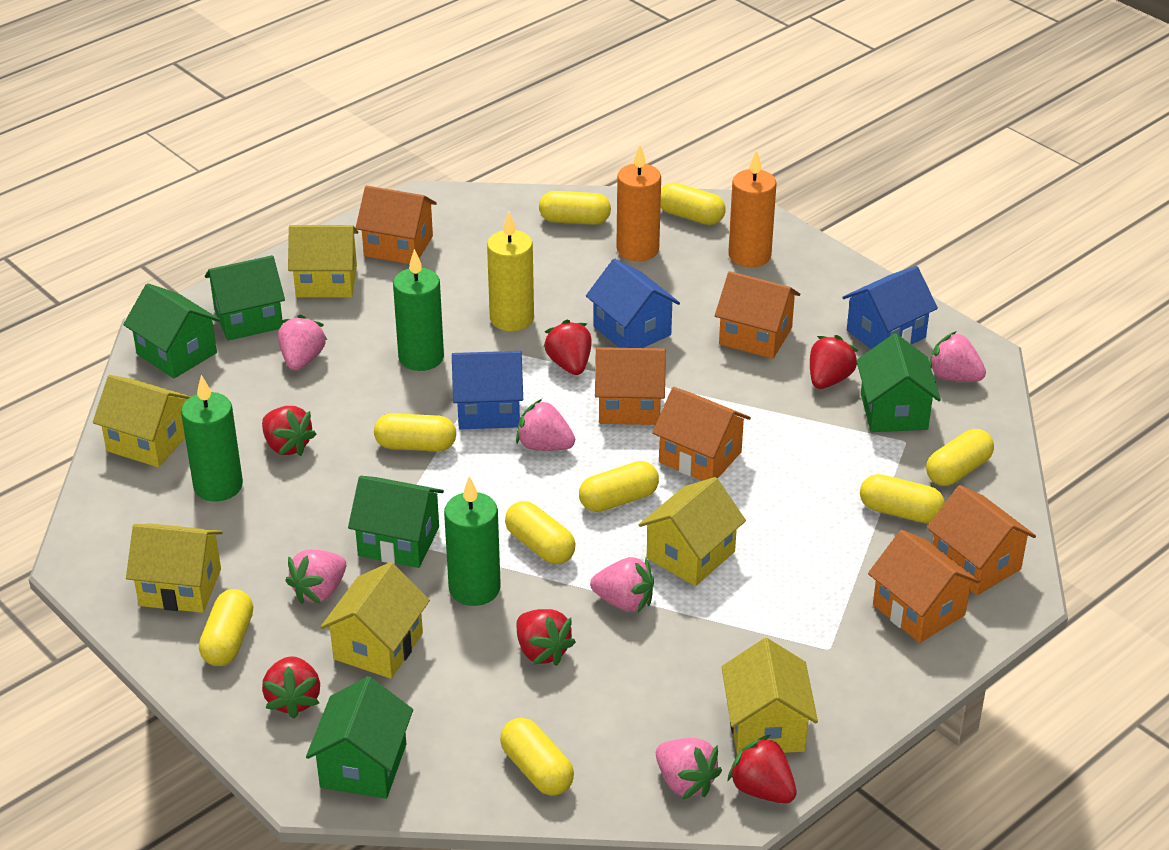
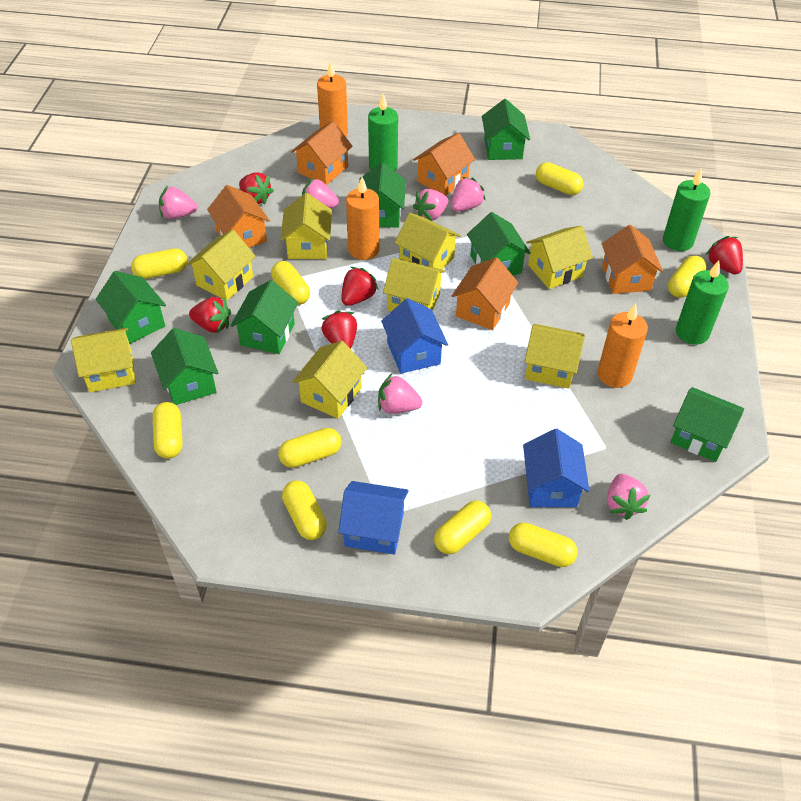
green house: [123,283,220,378] [205,255,285,341] [306,676,413,799] [348,476,444,568] [856,333,941,432] = 5 -> [96,271,166,344] [151,328,218,405] [231,280,298,354] [359,162,406,228] [467,212,530,275] [482,99,530,160] [671,387,744,462] = 7
orange candle: [616,145,661,261] [728,150,776,267] = 2 -> [317,60,348,137] [346,177,380,260] [598,303,648,388] = 3
orange house: [356,186,437,264] [595,347,666,425] [652,387,751,481] [715,271,800,359] [868,530,980,643] [927,485,1036,595] = 6 -> [207,185,270,248] [291,121,352,185] [413,133,475,196] [452,257,518,330] [602,225,663,294] = 5
red strawberry: [262,406,316,456] [262,656,320,719] [516,609,576,666] [543,320,592,375] [727,735,797,803] [810,335,858,389] = 6 -> [189,297,231,333] [239,173,274,205] [322,311,357,349] [342,267,379,306] [706,236,743,274] = 5
yellow candle: [487,212,534,331] = 1 -> none = 0
yellow house: [93,375,192,467] [126,524,223,613] [288,225,359,297] [320,562,430,679] [639,477,746,586] [722,638,818,755] = 6 -> [71,328,136,392] [186,230,256,301] [280,193,332,259] [292,341,367,419] [383,258,445,312] [395,213,461,270] [524,324,585,389] [526,226,593,289] = 8

